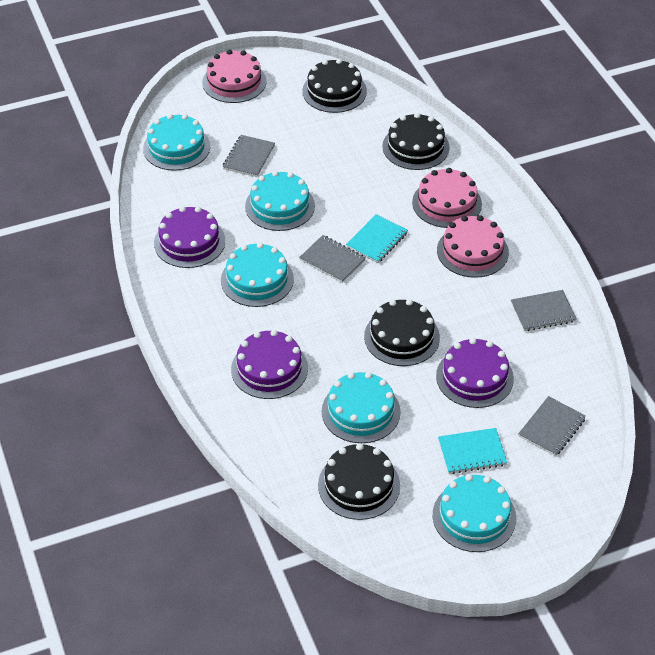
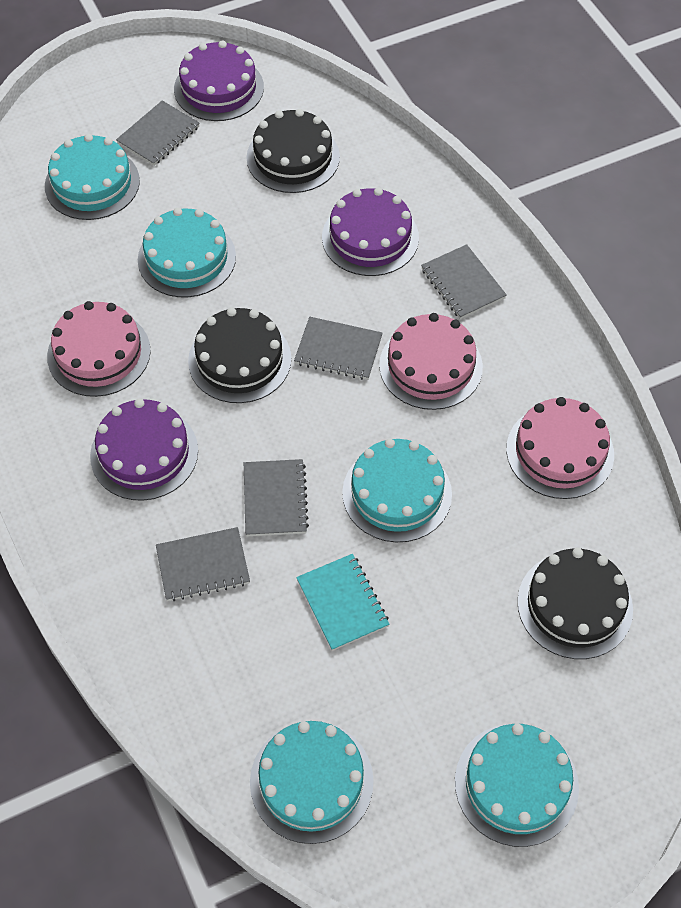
black cake: [302,59,367,113] [318,443,400,520] [364,299,440,366] [382,113,449,170] = 4 -> [188,307,291,403] [246,109,340,193] [517,548,633,659] = 3
grey notebook: [222,135,275,177] [299,235,366,283] [511,290,577,331] [518,396,586,456] = 4 -> [116,100,199,166] [156,527,250,602] [244,459,309,536] [294,317,382,380] [421,244,507,319] = 5
turquoise notebook: [346,214,408,263] [438,428,507,474] = 2 -> [296,554,390,651] = 1

